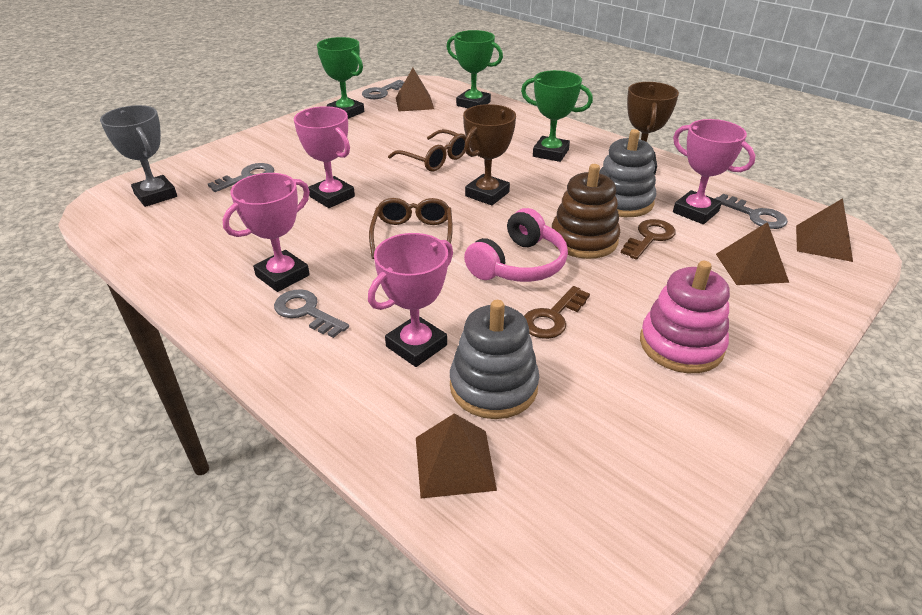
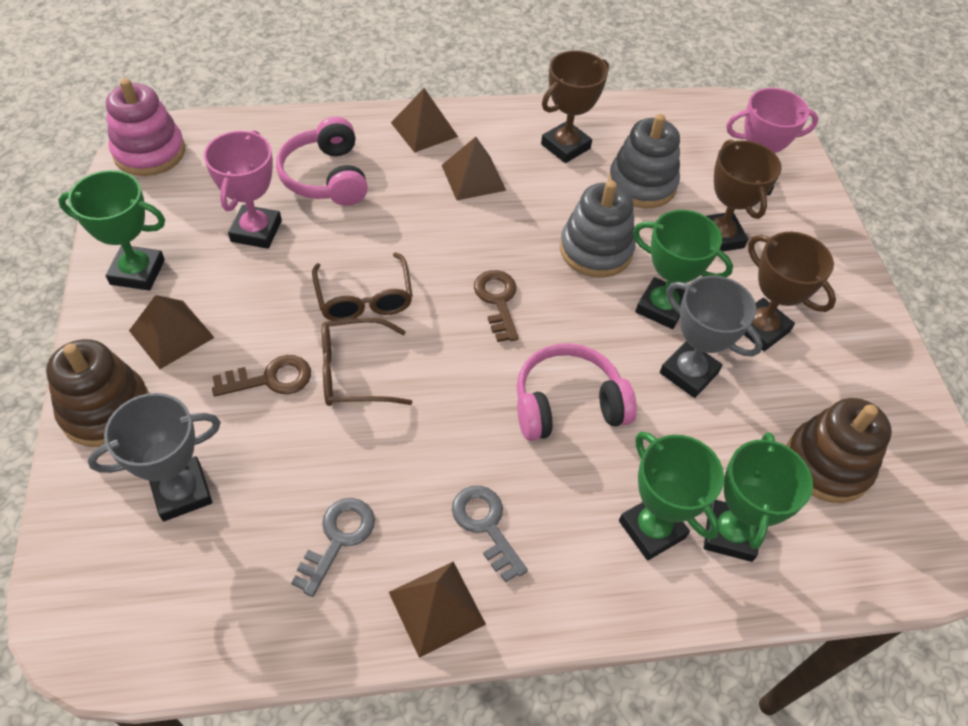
brown stacking toy: [552,164,620,259] = 1 -> [46,339,149,447] [787,398,892,503] = 2
brown trophy: [463,104,516,205] [627,82,679,174] = 2 -> [541,50,609,163] [706,139,782,251] [744,232,836,351] = 3
green trophy: [317,37,364,119] [446,30,503,108] [521,70,593,162] = 3 -> [58,170,165,290] [619,431,724,560] [633,210,733,329] [704,432,813,562] = 4
grey key: [208,163,274,192] [274,289,349,338] [362,80,404,99] [715,194,788,229] = 4 -> [291,498,375,597] [452,486,528,583] = 2
grey trophy: [100,105,177,207] = 1 -> [88,393,221,521] [660,276,763,398] = 2
pink headphones: [464,208,568,282] = 1 -> [276,117,368,206] [517,343,637,441] = 2
pink trophy: [222,173,310,292] [294,106,355,208] [368,233,453,367] [673,119,756,224] = 4 -> [204,130,282,249] [726,88,819,196] = 2

